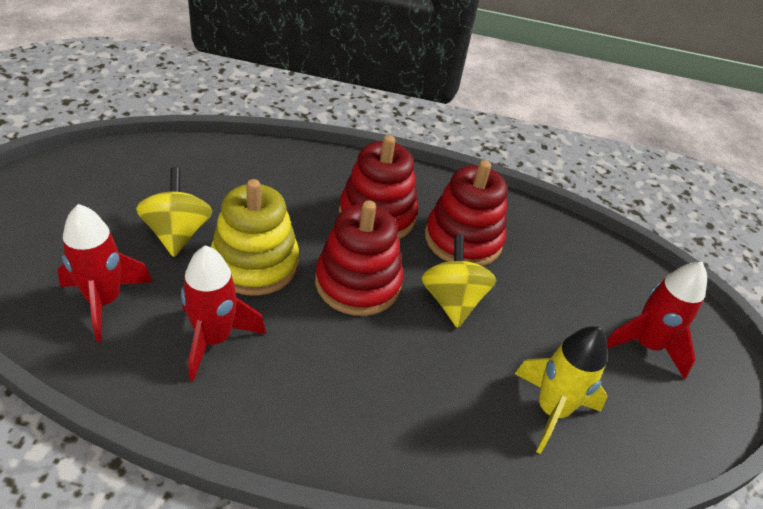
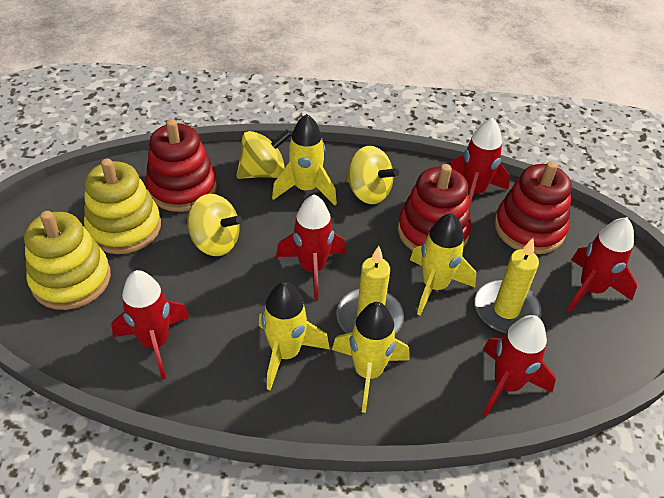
red rocket: [57,204,152,342] [181,245,266,381] [607,262,707,379] = 3 -> [111,270,190,380] [276,195,345,301] [450,118,510,207] [482,315,556,417] [567,217,637,313] = 5
yellow candle: none = 0 -> [336,246,404,335] [475,238,542,333] = 2
yellow rocket: [515,326,608,454] = 1 -> [259,282,330,390] [272,114,337,205] [332,302,409,413] [410,213,476,315] = 4
yellow spinning top: [136,167,212,257] [421,235,496,328] = 2 -> [187,194,242,256] [236,130,292,179] [346,146,399,204] = 3
yellow stacking toy: [211,179,299,296] = 1 -> [24,211,111,310] [84,158,161,254] = 2

